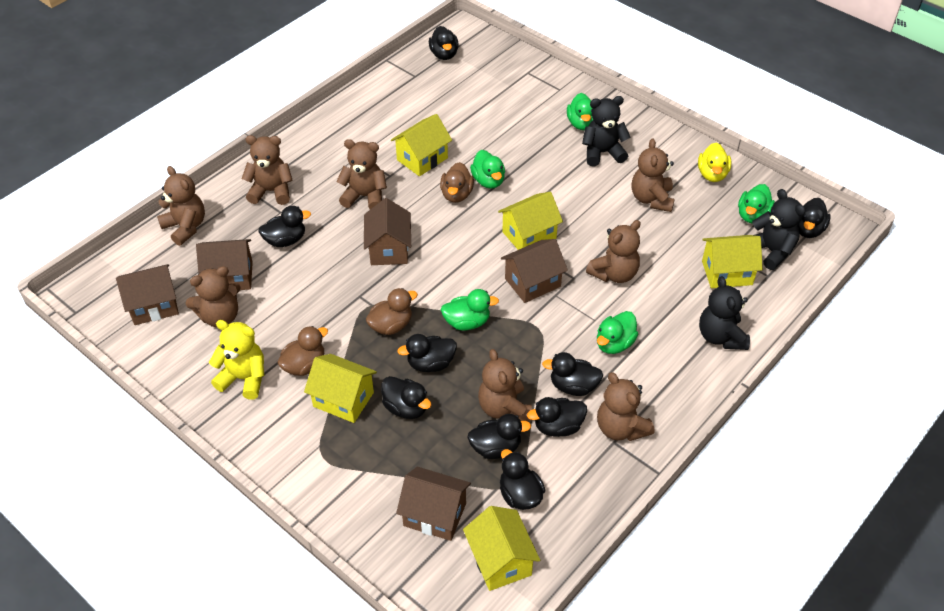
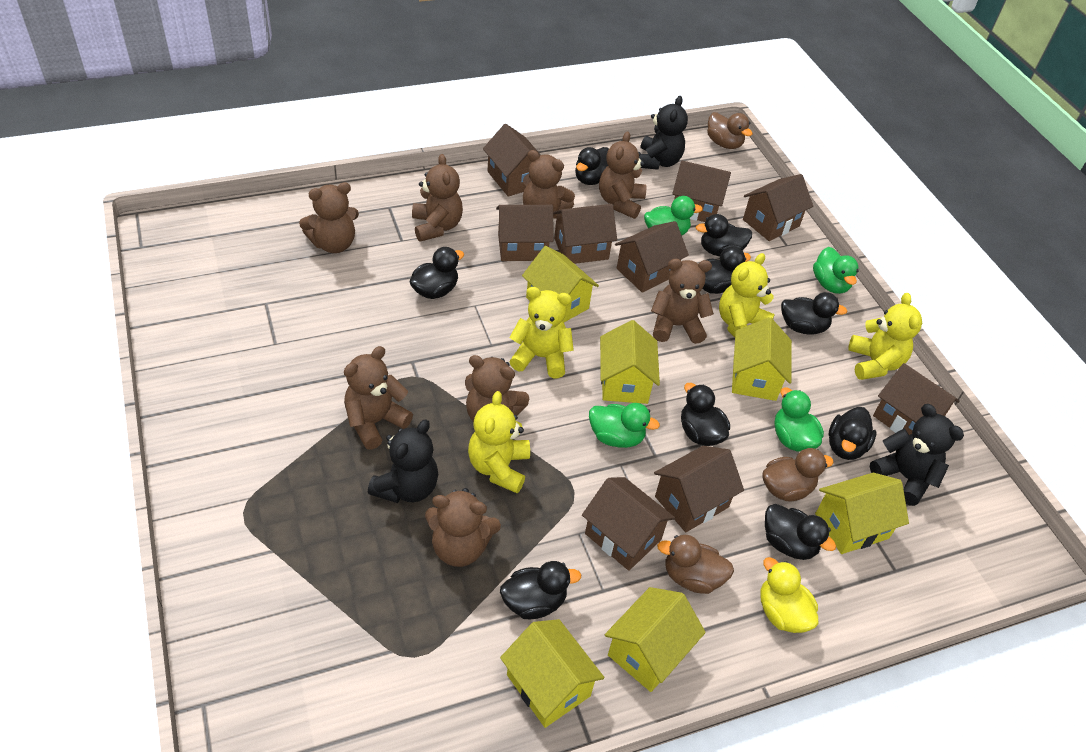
brown house: [116,264,179,325] [196,239,253,290] [364,198,411,265] [396,467,471,541] [501,239,568,303] = 5 -> [483,124,541,197] [496,205,554,261] [553,204,617,264] [582,477,675,571] [615,221,689,293] [654,446,744,532] [672,161,731,222] [743,174,813,241] [873,363,960,435] = 9
green duck: [441,289,499,331] [470,150,505,189] [567,93,593,130] [597,311,638,354] [738,184,775,224] = 5 -> [589,403,660,448] [644,196,703,235] [774,387,824,452] [813,247,859,294] = 4
yellow house: [304,354,377,423] [391,114,452,176] [463,506,540,591] [498,192,563,250] [702,235,763,288] = 5 -> [500,619,604,728] [522,246,599,322] [600,320,660,404] [605,587,706,692] [732,317,792,401] [815,473,909,554] = 6
yellow teddy bear: [209,320,264,400] = 1 -> [468,391,530,493] [509,287,574,378] [719,253,775,337] [848,293,922,380] = 4

